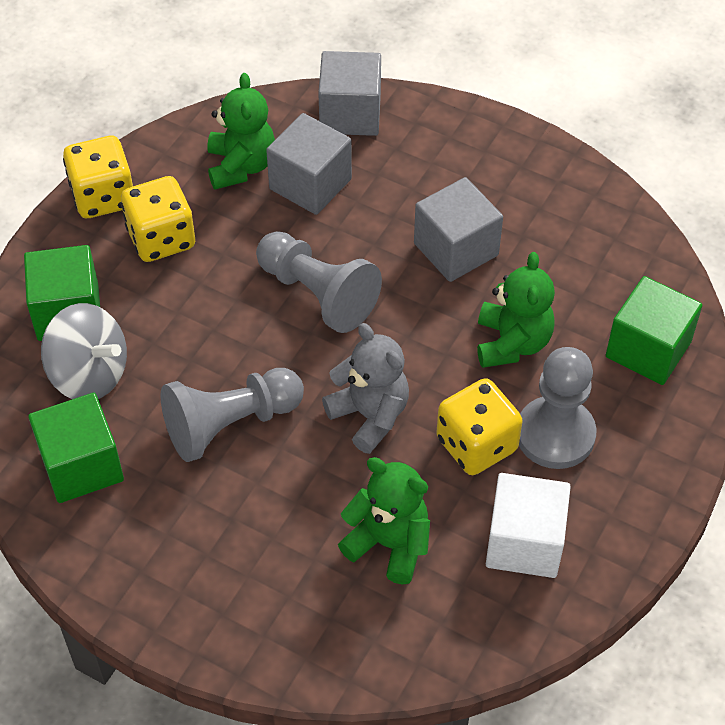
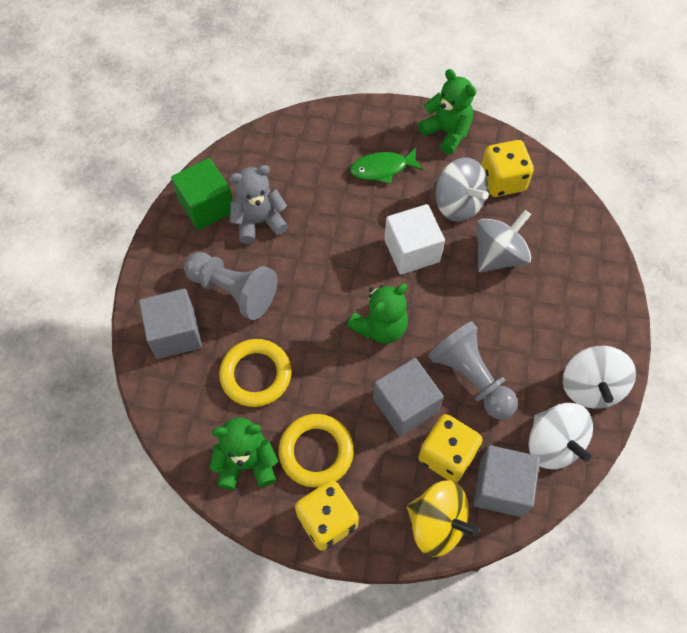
green cube: [24,245,100,341] [28,393,124,503] [606,276,702,385] = 3 -> [171,158,233,230] = 1
green fish: none = 0 -> [350,148,423,184] = 1
grey pawn: [161,368,304,462] [256,231,382,333] [519,347,597,469] = 3 -> [184,252,277,320] [428,321,518,420] = 2
grey spinning top: [41,303,127,399] = 1 -> [435,158,489,222] [476,210,531,273] = 2
white spinning top: none = 0 -> [528,403,593,469] [563,346,636,409] = 2
yellow ring: none = 0 -> [219,339,292,407] [279,414,354,487] = 2
yellow spinning top: none = 0 -> [407,480,479,557] = 1

